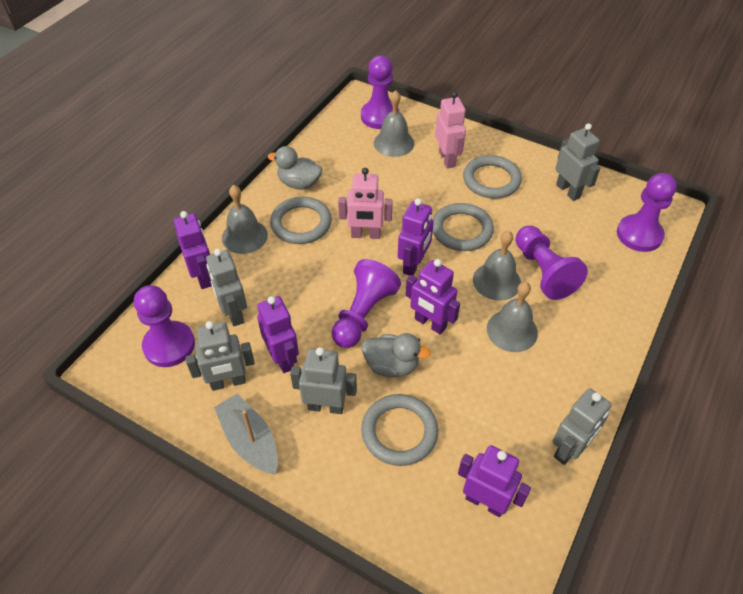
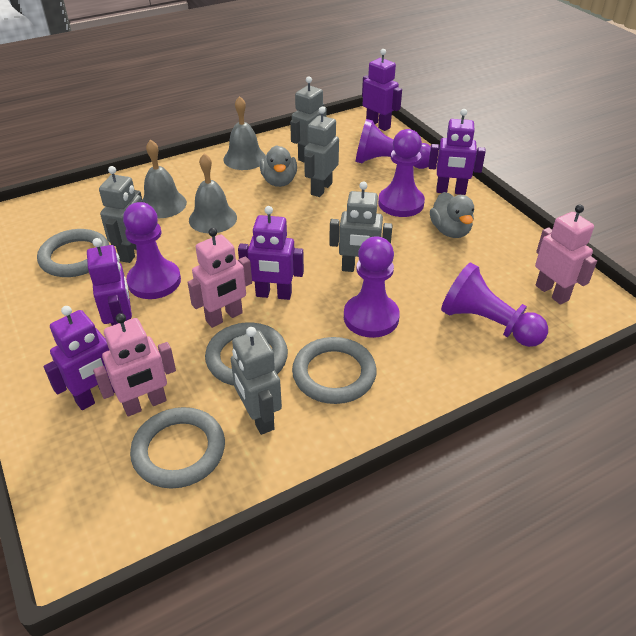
grey bell: [222,185,268,254] [374,90,414,157] [473,231,521,301] [487,282,538,352] = 4 -> [142,139,187,218] [189,153,237,233] [223,96,266,170] = 3
grey boat: [214,394,278,474] = 1 -> none = 0
pink robot: [338,168,393,239] [435,91,466,169] = 2 -> [93,313,176,416] [188,228,252,328] [535,205,597,305] = 3

